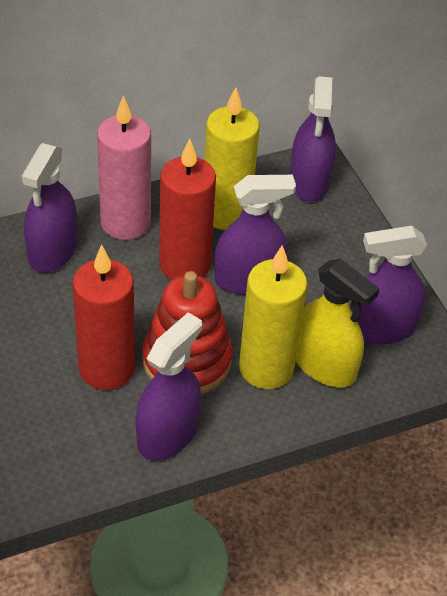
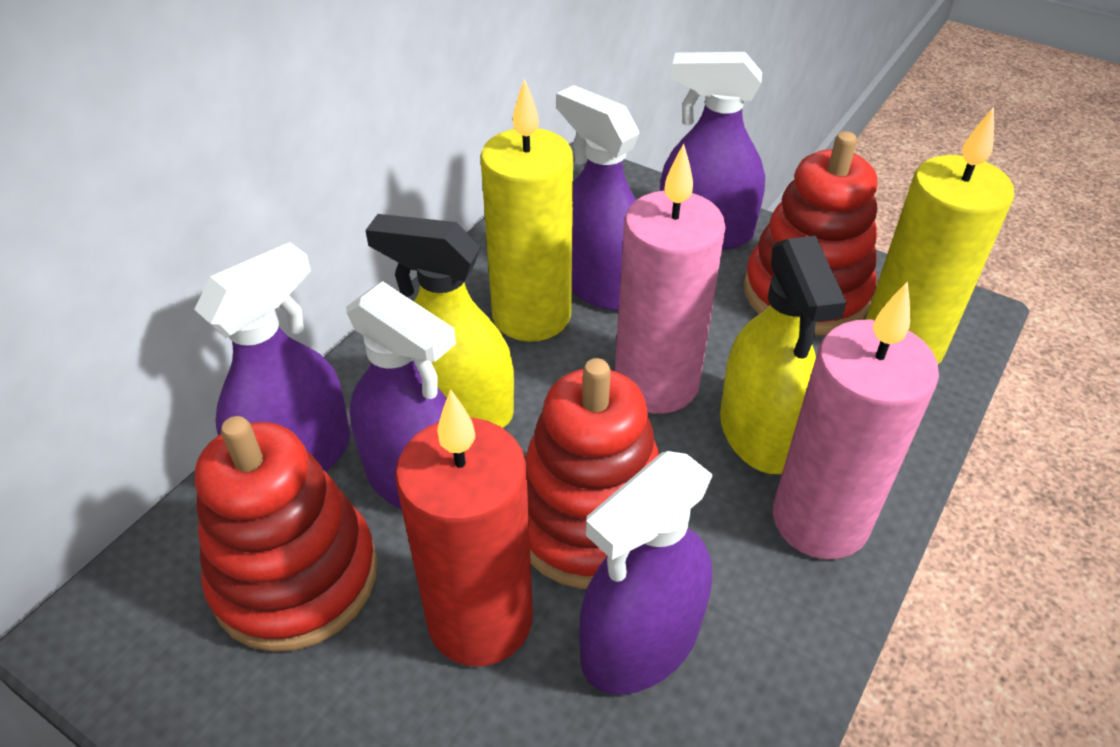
pink candle: [97,95,151,240] = 1 -> [615,144,726,414] [773,281,939,560] = 2
red candle: [73,245,135,390] [159,139,216,280] = 2 -> [395,390,533,666] = 1
red stacking toy: [142,271,233,394] = 1 -> [195,416,377,652] [525,358,659,589] [744,131,877,335] = 3
yellow spray bottle: [296,259,379,387] = 1 -> [365,214,514,428] [720,236,847,474] = 2

